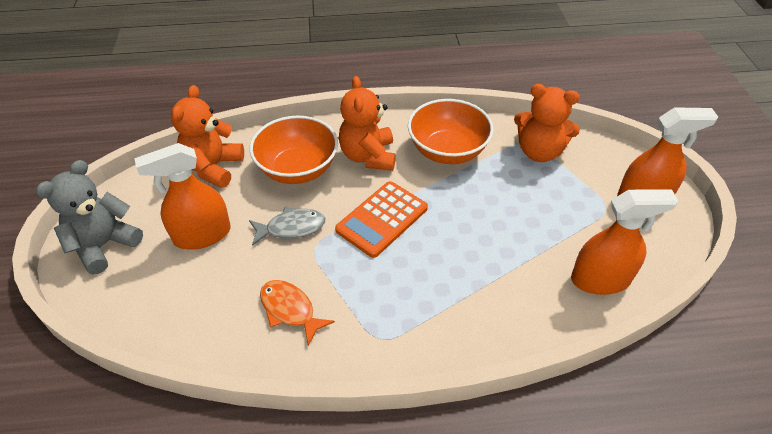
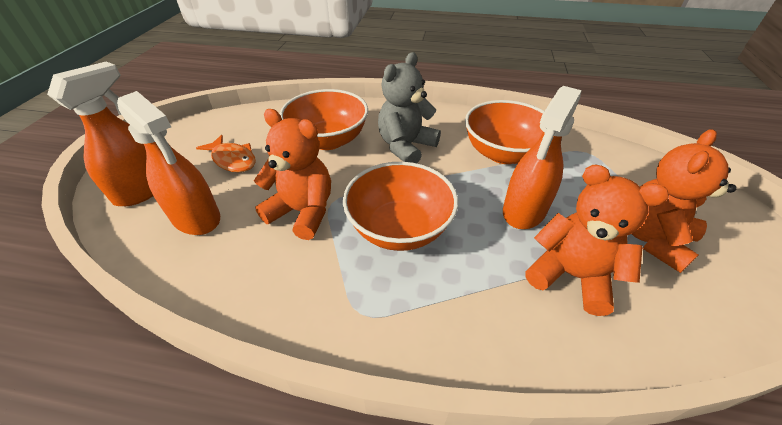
grey fish: [249,206,326,246] = 1 -> none = 0
orange bowl: [250,116,338,184] [408,99,494,164] = 2 -> [280,89,368,150] [343,162,458,251] [465,100,544,164] = 3
orange calculator: [335,181,428,258] = 1 -> none = 0

